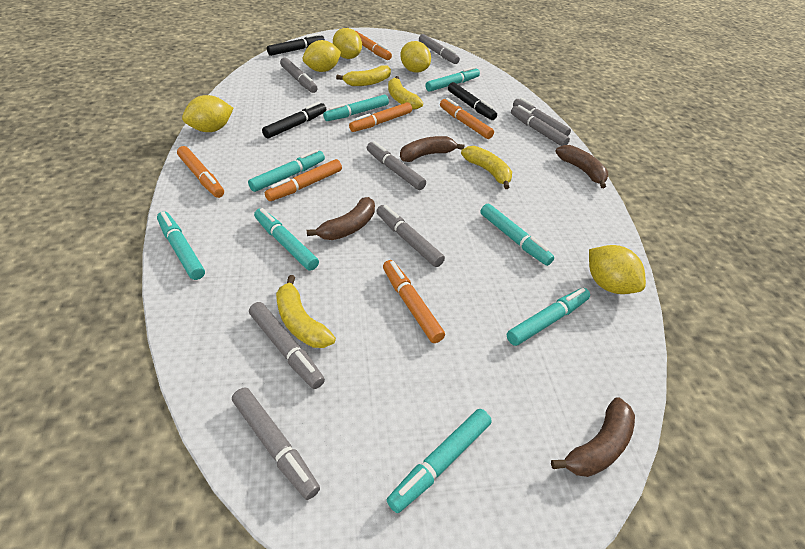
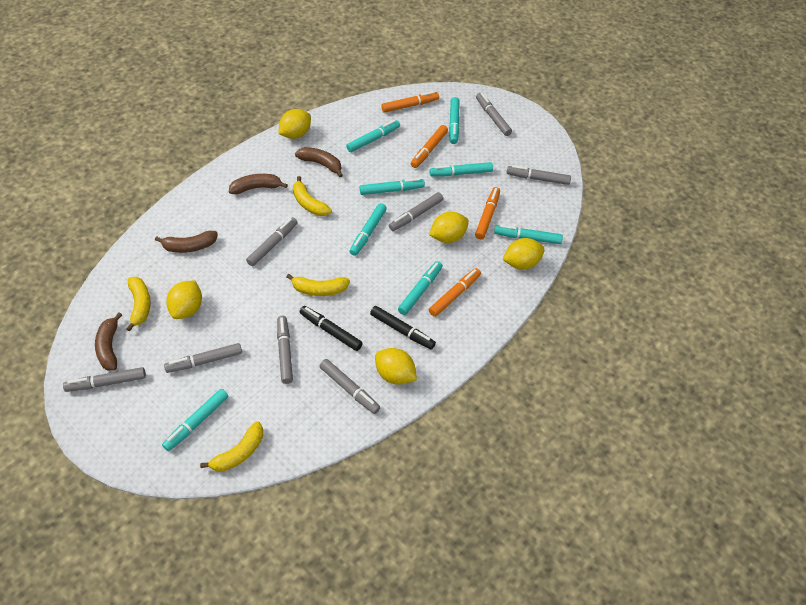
black marker: [262,102,326,139] [267,33,325,56] [448,82,497,120] = 3 -> [300,306,363,351] [370,306,436,350] = 2
orange marker: [177,146,224,198] [265,159,342,201] [349,102,412,132] [356,31,392,60] [383,260,445,343] [440,98,494,139] = 6 -> [381,91,439,113] [411,125,448,168] [429,268,481,317] [475,187,500,239] = 4

